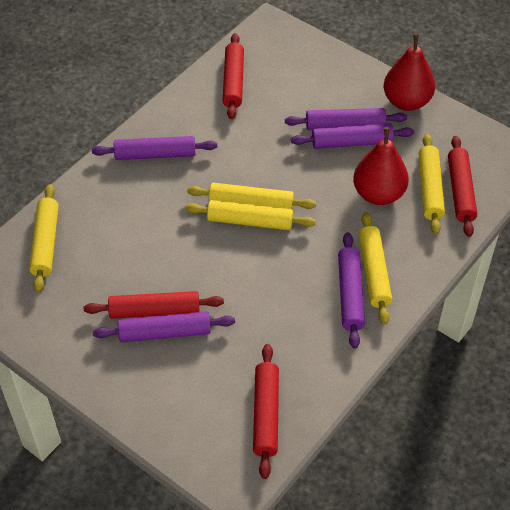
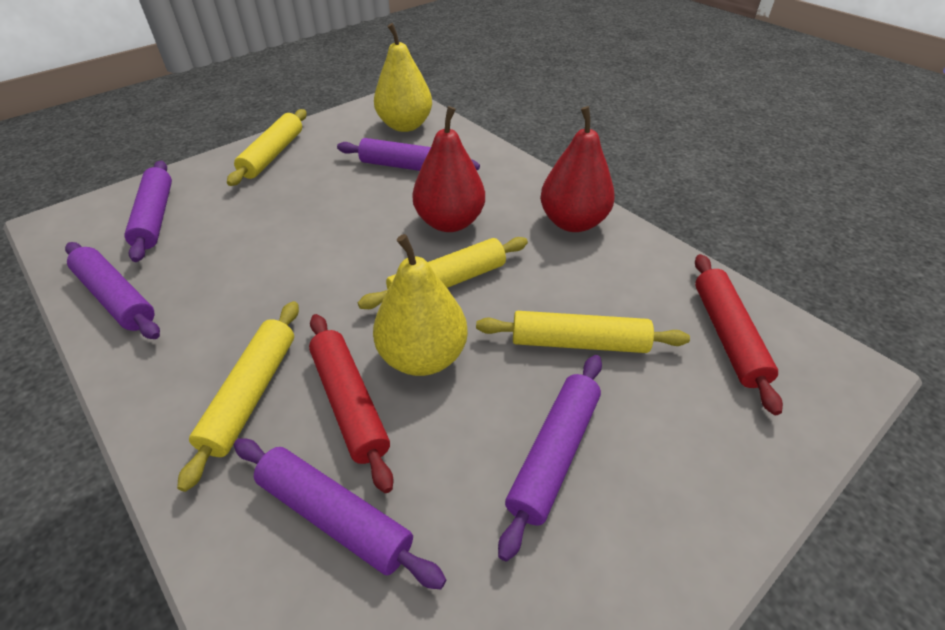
red rolling pin: [84,291,224,319] [223,33,244,119] [253,344,279,479] [448,136,477,237] = 4 -> [309,314,393,493] [695,254,783,415] = 2
yellow pear: none = 0 -> [373,234,468,376] [374,23,432,132] = 2
yellow rolling pin: [29,184,59,293] [185,200,316,230] [187,183,316,209] [359,212,392,324] [419,134,445,234] = 5 -> [177,301,299,492] [227,109,307,186] [358,237,528,309] [476,311,690,353] = 4

